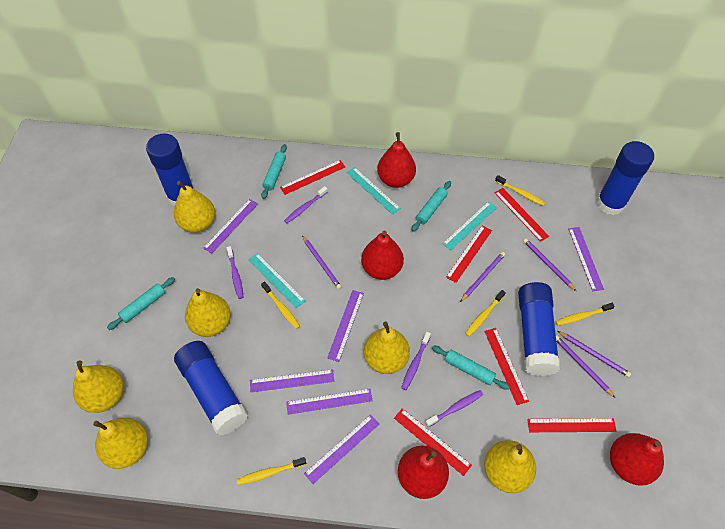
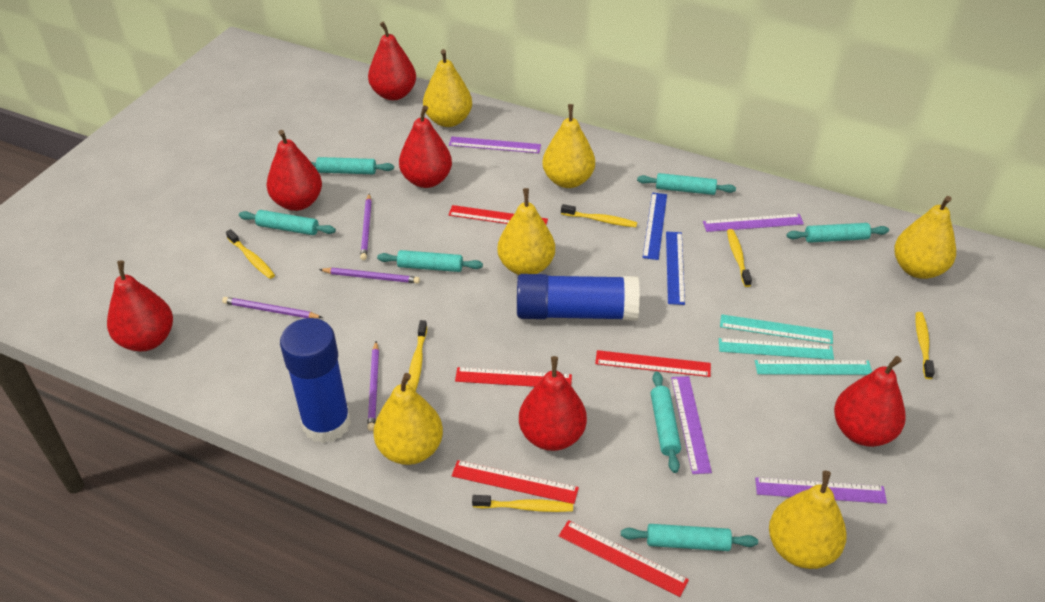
blue glue stick: [146,134,195,206] [174,341,248,436] [518,282,560,376] [596,141,654,215] = 4 -> [280,318,351,443] [517,274,640,320] = 2
blue ruler: none = 0 -> [642,193,667,260] [666,232,685,305] = 2
purple pencil: [302,235,342,289] [460,252,505,302] [523,238,576,291] [556,336,615,398] [558,331,631,377] = 5 -> [222,297,323,318] [319,268,420,283] [360,194,372,260] [367,341,379,431] = 4
purple ruler: [203,199,258,254] [250,369,334,392] [286,389,372,415] [304,414,379,484] [327,290,364,362] [568,227,604,291] = 6 -> [449,137,541,153] [671,376,712,474] [703,214,804,232] [755,477,887,504] = 4
purple toothbrush: [227,246,244,299] [284,186,328,223] [401,332,431,390] [425,390,483,427] = 4 -> none = 0
red pear: [361,231,404,280] [377,132,416,188] [398,446,449,499] [610,433,664,486] = 4 -> [107,260,173,351] [266,130,322,211] [368,22,416,100] [399,105,452,188] [519,356,587,451] [834,356,906,447] = 6
red ruler: [280,160,345,195] [394,408,472,476] [446,225,492,283] [484,328,529,405] [494,188,549,242] [527,418,617,432] = 6 -> [448,205,548,225] [452,460,579,504] [455,367,572,387] [559,520,689,597] [595,350,711,377] = 5
turquoise rolling pin: [107,277,175,330] [261,144,287,199] [412,181,451,232] [432,346,510,390] = 4 -> [239,210,336,235] [311,157,394,174] [377,250,483,272] [621,524,758,551] [637,173,736,195] [651,371,681,473] [787,223,889,243] = 7
yellow toothbrush: [237,457,306,485] [261,281,300,329] [465,290,506,337] [495,175,546,206] [555,303,615,326] = 5 -> [226,229,275,279] [408,320,427,392] [472,495,573,512] [561,204,637,227] [727,229,752,287] [915,312,935,379] = 6

